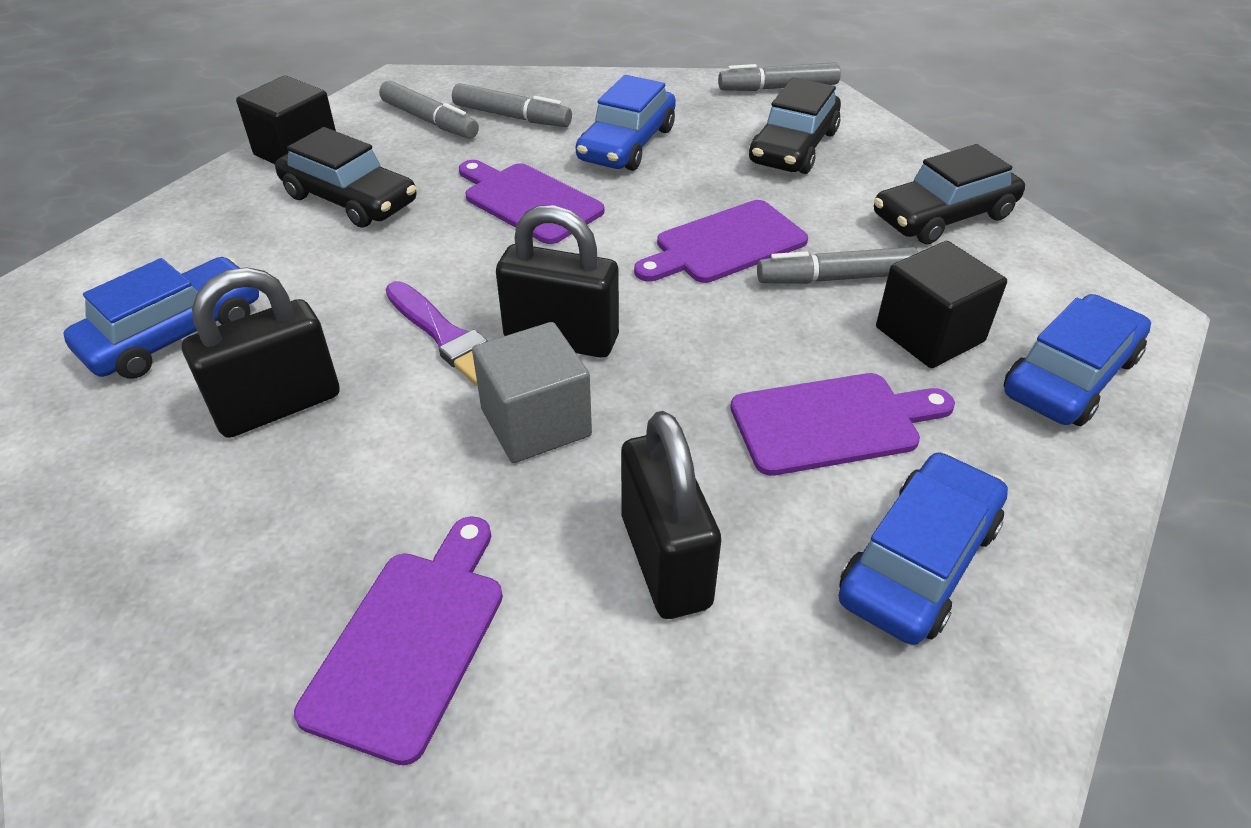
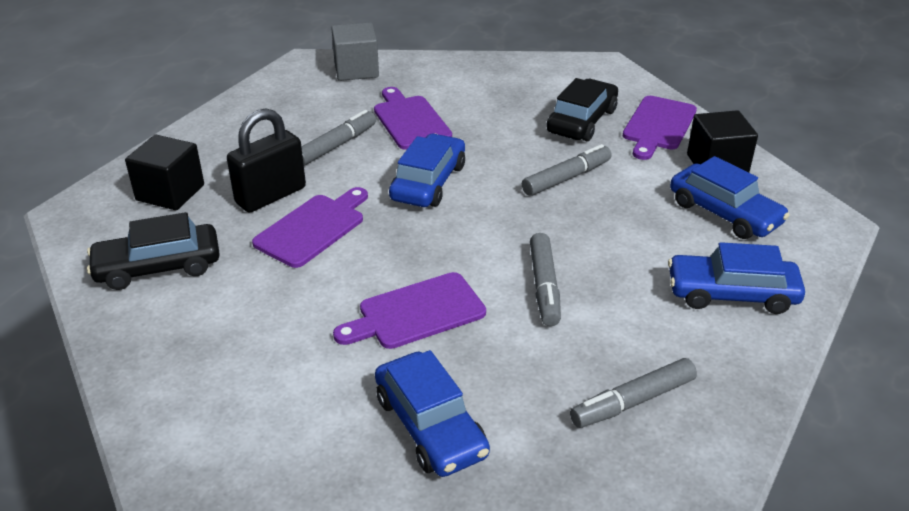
black car: [275,127,416,228] [749,77,841,174] [874,144,1025,244] = 3 -> [87,212,220,290] [546,78,618,141] = 2
black padlock: [182,267,340,438] [496,205,619,358] [621,411,721,619] = 3 -> [227,108,306,213] = 1
purple brush: [386,281,487,386] = 1 -> none = 0

